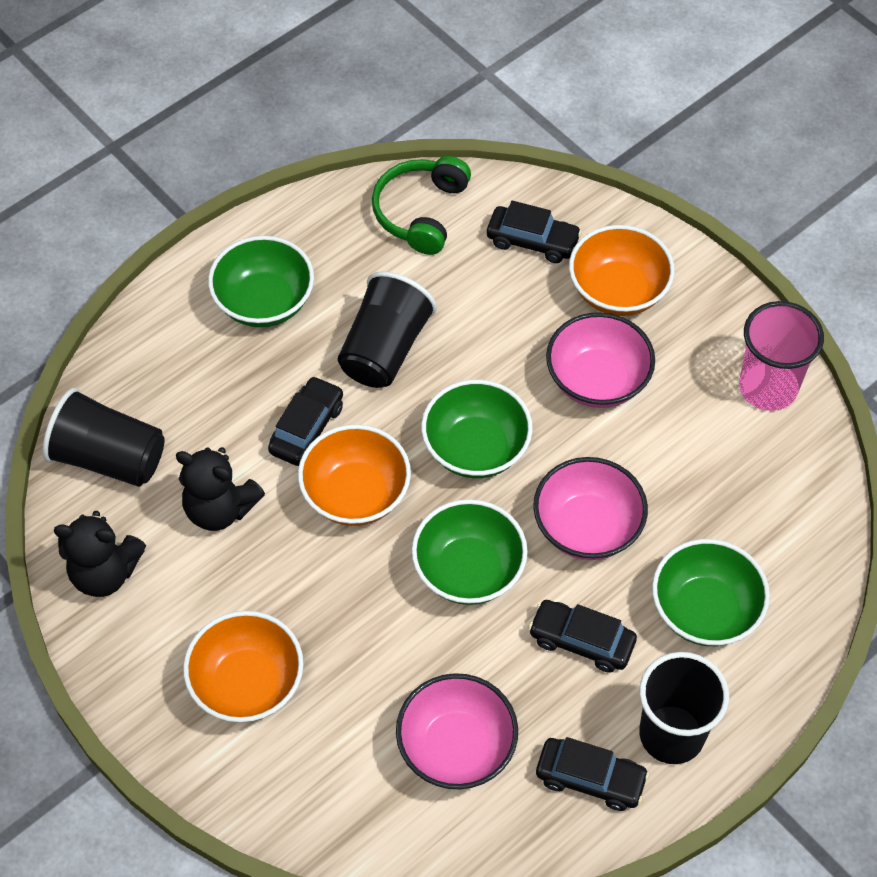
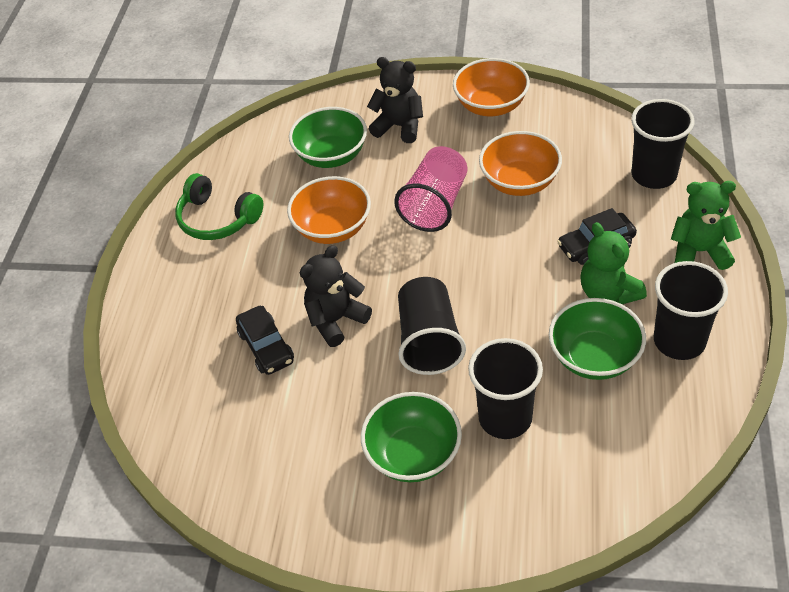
black car: [268,376,343,466] [487,201,582,263] [528,600,637,673] [536,737,649,811] = 4 -> [236,306,294,375] [557,208,637,265] = 2
black cup: [43,388,165,487] [338,271,437,388] [639,652,729,764] = 3 -> [398,277,466,375] [468,338,543,439] [631,99,694,189] [654,261,728,360] = 4
green bowl: [208,236,314,327] [411,499,528,605] [421,379,533,478] [652,539,770,646] = 4 -> [289,107,367,168] [361,392,462,482] [549,298,646,380] = 3
green teddy bear: none = 0 -> [580,222,647,304] [671,181,741,270] = 2
pink bowl: [396,673,518,789] [533,457,648,560] [546,312,655,408] = 3 -> none = 0

